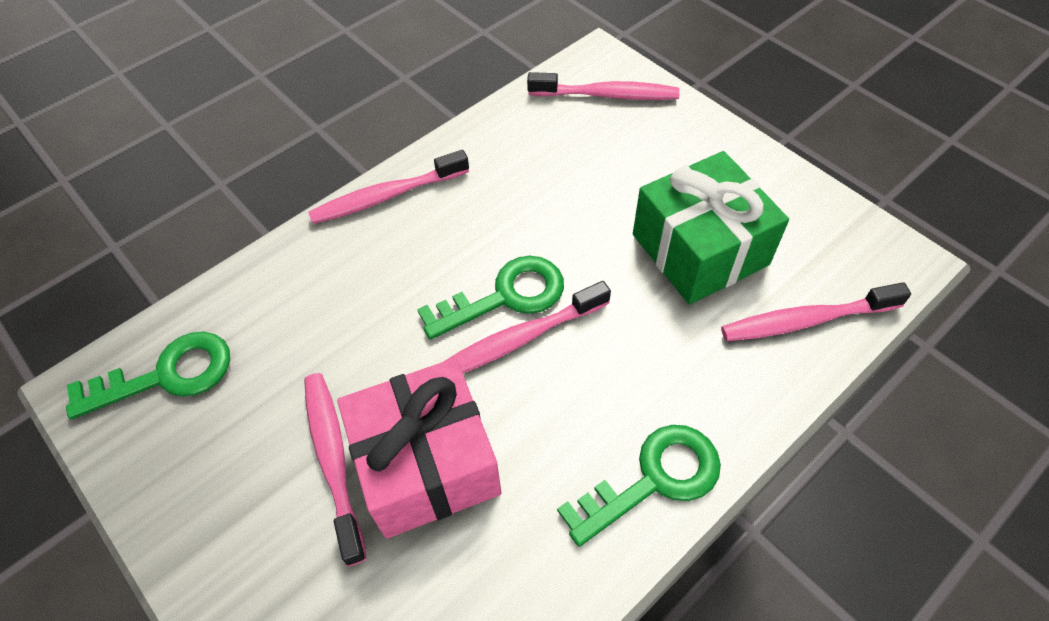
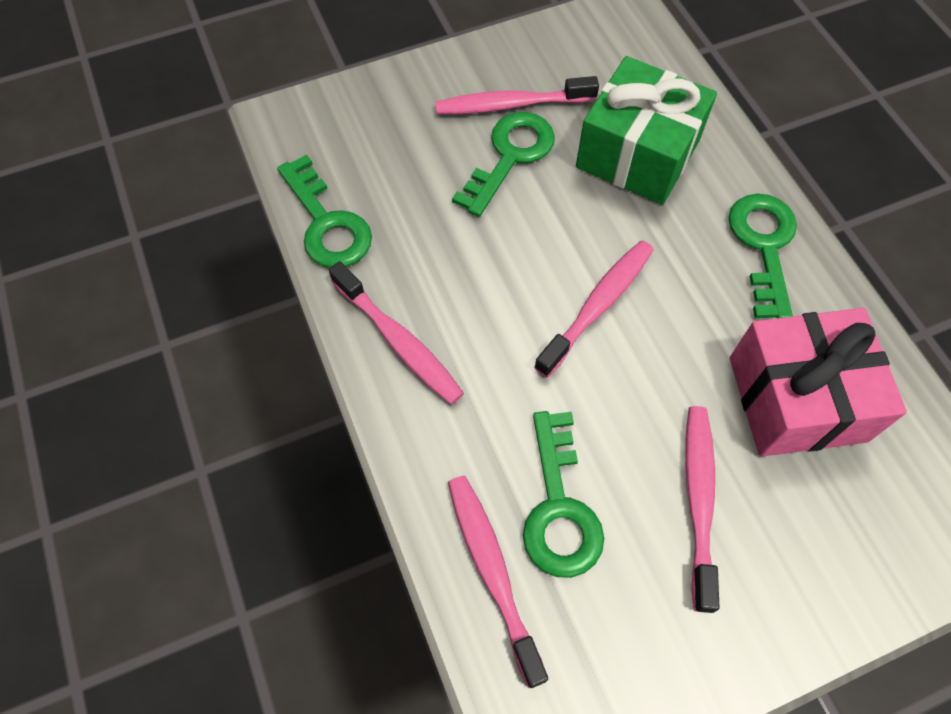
green key: [66,332,230,419] [417,256,564,340] [557,425,721,547] = 3 -> [277,154,372,268] [452,112,555,217] [523,411,604,578] [728,194,797,318] = 4

